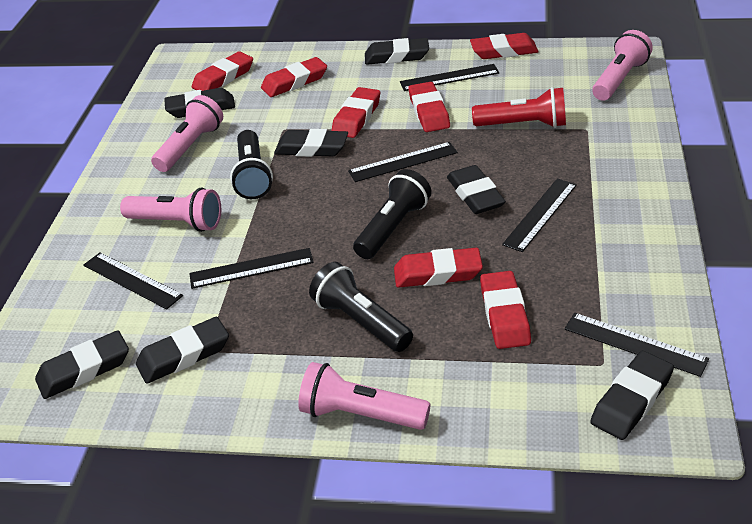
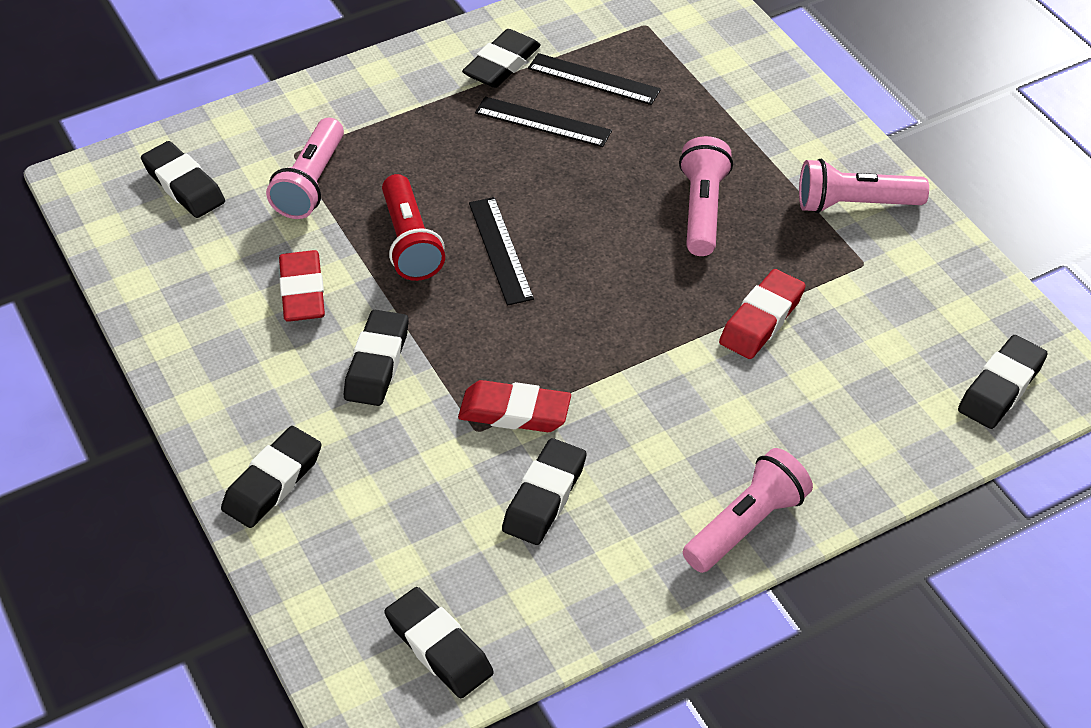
black flashlight: [230,130,273,199] [309,262,413,352] [353,169,431,259] = 3 -> none = 0
black ruler: [83,253,183,310] [189,248,314,289] [348,142,458,182] [400,64,499,91] [502,179,577,252] [564,313,709,377] = 6 -> [469,197,534,306] [475,97,612,147] [528,53,661,105] = 3
red eraser: [192,51,253,91] [261,57,327,97] [331,87,380,138] [394,248,483,288] [408,82,450,132] [470,33,539,59] [480,271,531,349] = 7 -> [279,250,325,322] [458,380,571,432] [719,269,806,359] = 3

